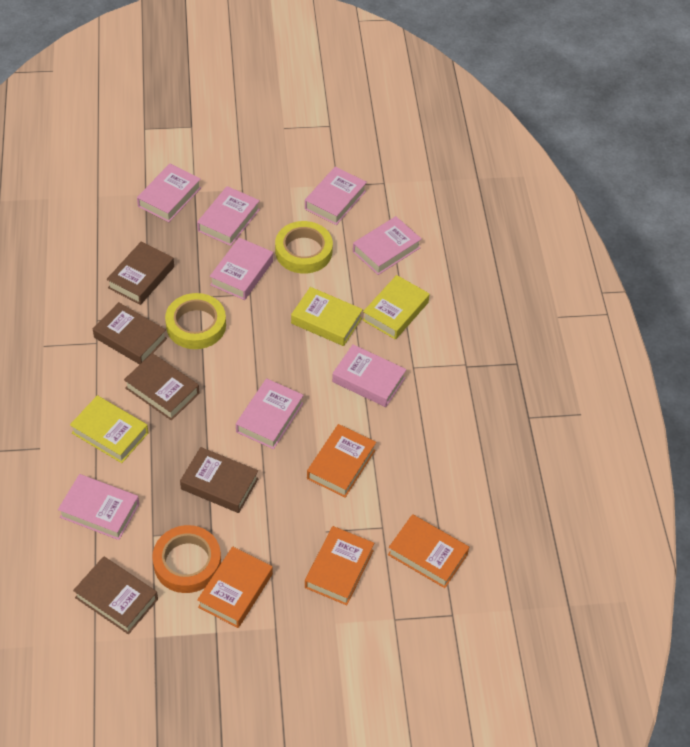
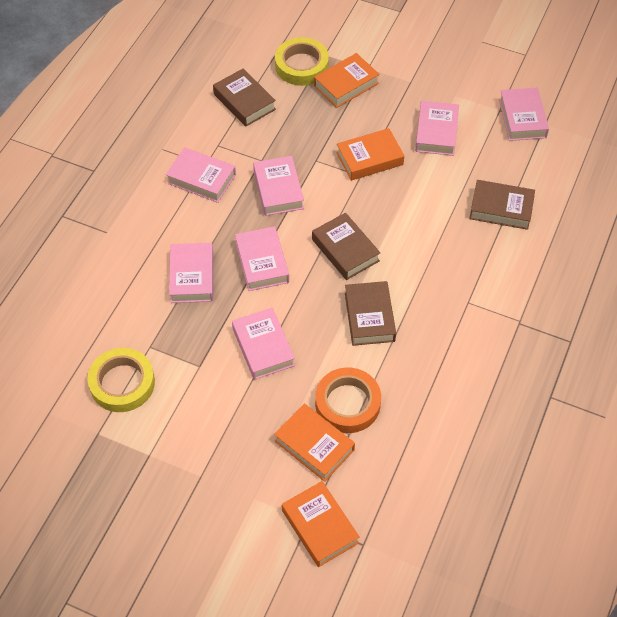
brown book: [73,556,158,634] [93,302,167,365] [107,242,174,305] [124,353,199,420] [180,447,259,513] = 5 -> [213,68,276,127] [312,213,380,280] [345,281,396,346] [469,180,535,230] = 4
pink book: [58,474,139,540] [137,164,201,222] [197,186,260,246] [210,238,273,300] [236,378,304,449] [305,167,367,225] [332,344,406,407] [353,216,422,275] = 8 -> [166,147,236,203] [169,243,213,303] [232,308,295,380] [235,226,289,291] [253,156,304,216] [415,101,459,156] [499,88,549,141] = 7
yellow book: [70,395,148,463] [291,287,363,346] [363,275,430,340] = 3 -> none = 0

